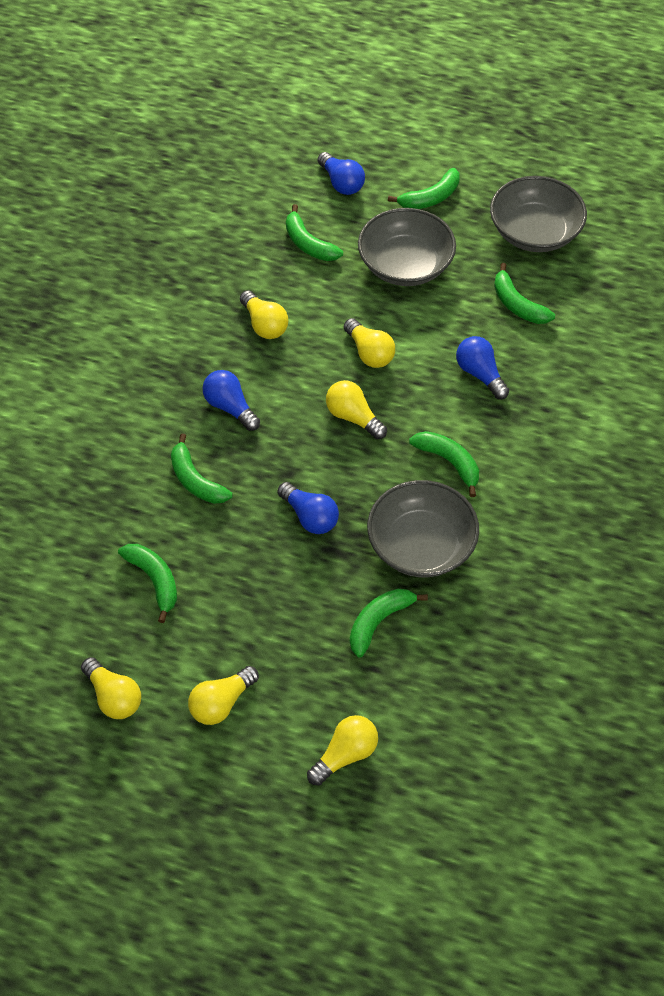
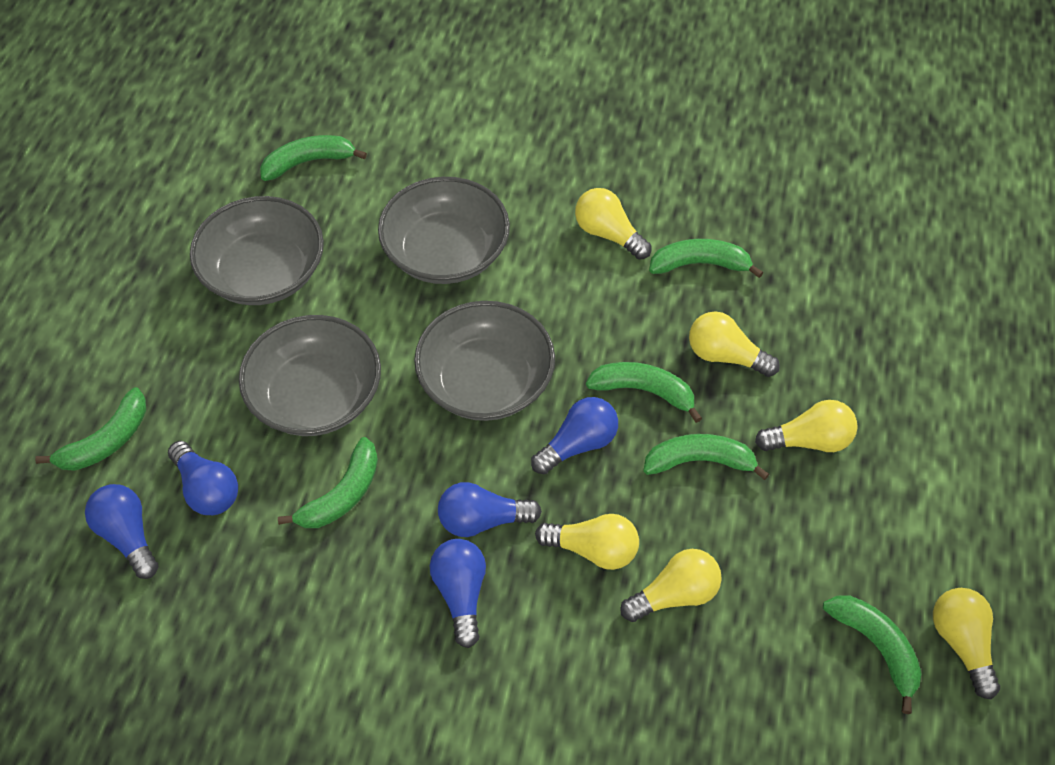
blue light bulb: [202,370,260,431] [277,482,339,534] [318,152,365,195] [456,336,509,399] = 4 -> [85,484,158,579] [168,441,238,515] [430,539,486,648] [438,482,542,537] [531,397,618,474] = 5
grey bowl: [358,208,456,286] [367,480,479,577] [490,176,587,252] = 3 -> [190,196,324,305] [239,315,381,436] [378,177,510,284] [414,301,555,421] = 4

